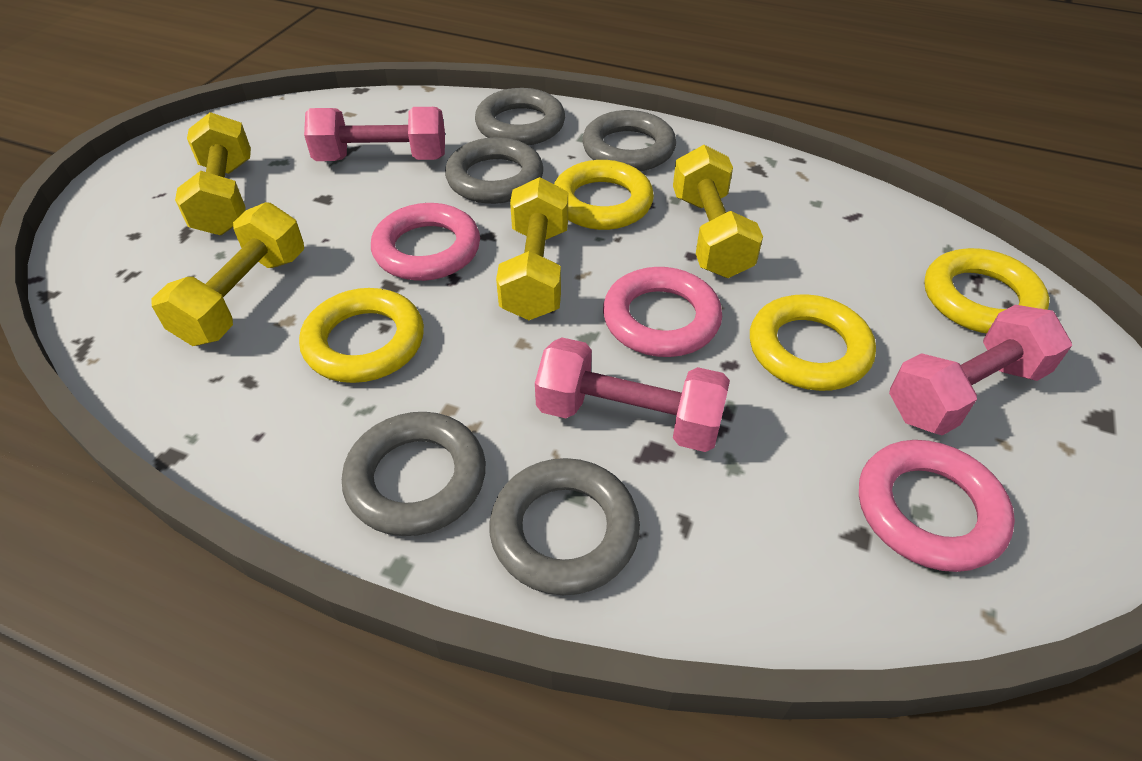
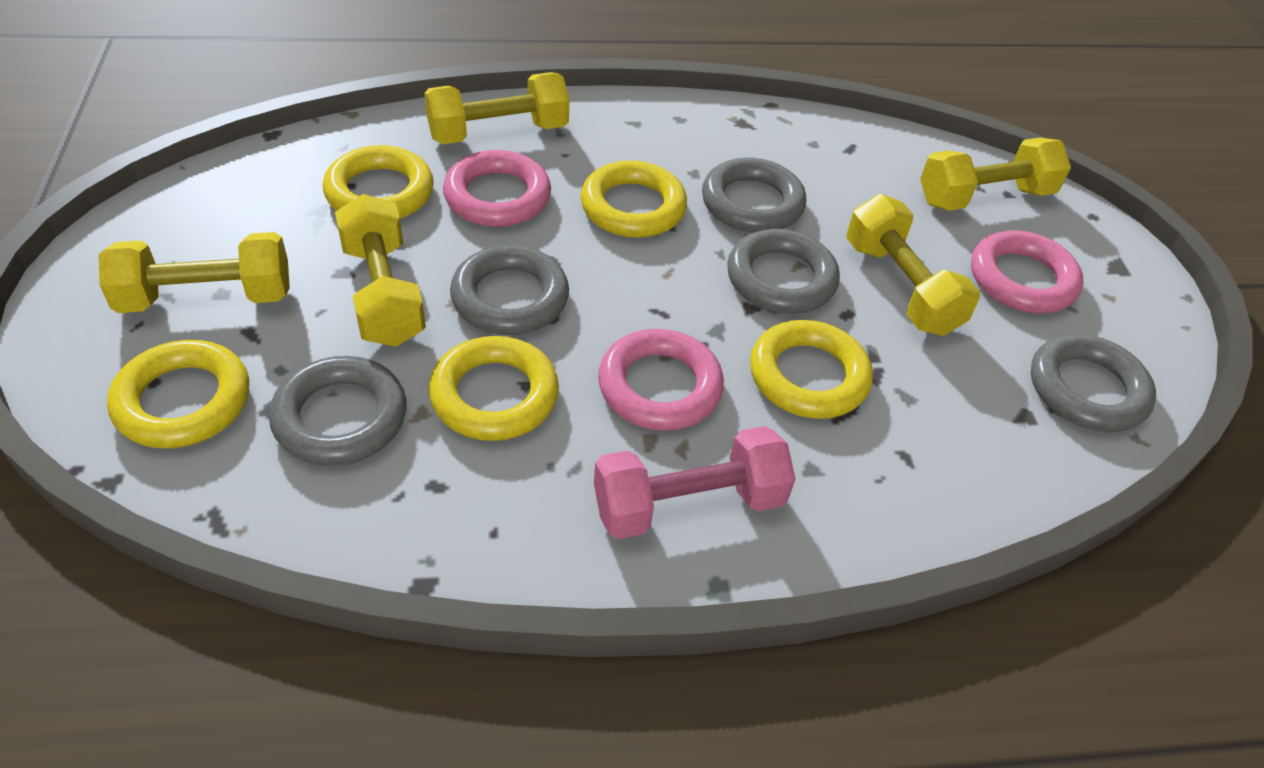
pink dumbbell: [304,107,445,161] [535,338,730,452] [889,305,1072,436] = 3 -> [594,426,795,539] = 1
yellow dumbbell: [152,202,304,346] [175,112,251,235] [496,177,568,320] [673,145,763,278] = 4 -> [99,232,290,313] [335,194,426,347] [424,72,570,144] [846,194,980,336] [920,137,1071,211] = 5
yellow ring: [299,288,424,383] [554,160,654,230] [750,294,876,391] [924,248,1049,334] = 4 -> [107,340,249,448] [323,145,434,219] [429,336,559,441] [581,161,687,238] [750,320,873,419] = 5

